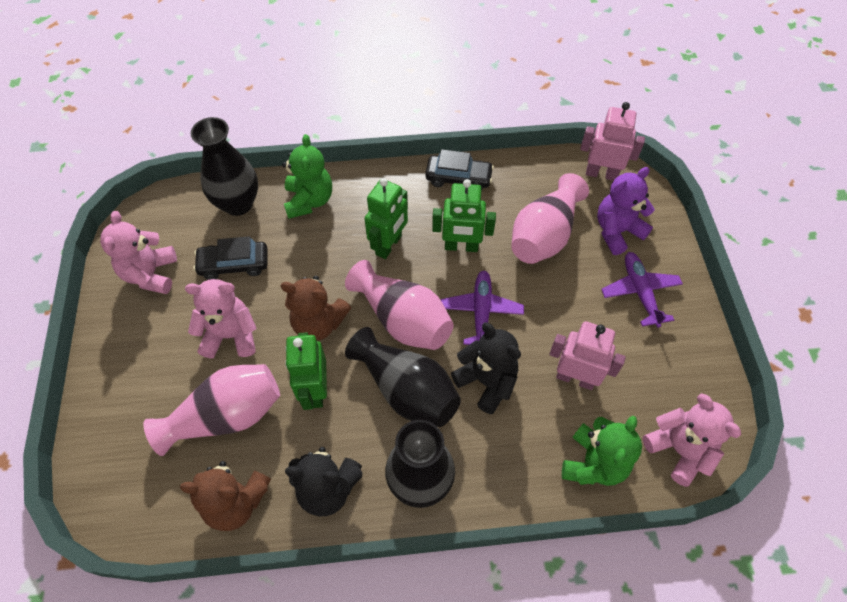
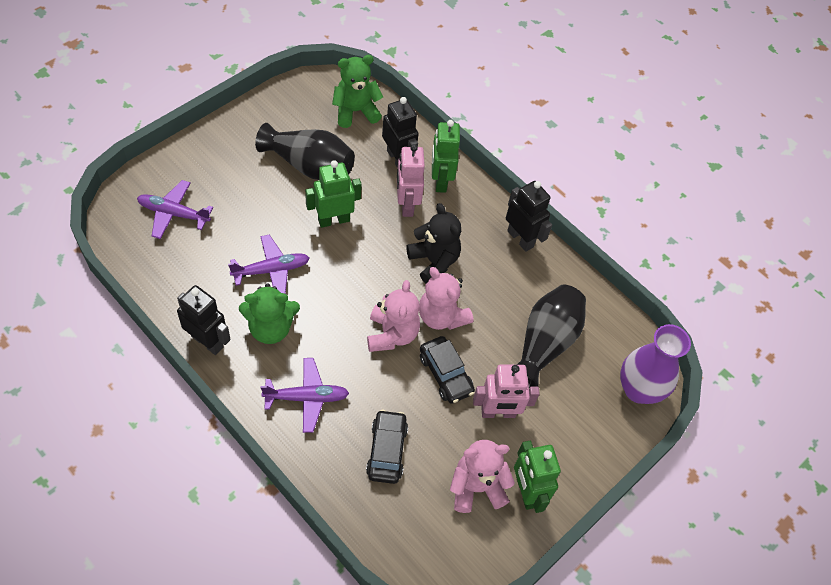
black robot: none = 0 -> [177,285,231,355] [382,97,419,168] [506,181,552,252] = 3
black teddy bear: [285,447,362,516] [451,322,521,414] = 2 -> [406,203,461,283] = 1
black vase: [191,117,258,216] [345,327,461,427] [385,420,455,508] = 3 -> [255,123,355,180] [516,284,586,388] = 2
brown teddy bear: [180,461,271,531] [281,276,351,341] = 2 -> none = 0
pink vase: [143,364,280,456] [345,260,454,350] [511,173,589,264] = 3 -> none = 0
purple plane: [441,271,524,345] [601,252,683,328] = 2 -> [137,180,213,239] [228,234,309,294] [261,358,349,433] = 3
purple teddy bear: [597,167,655,255] = 1 -> none = 0
purple vase: none = 0 -> [620,324,691,404] = 1

